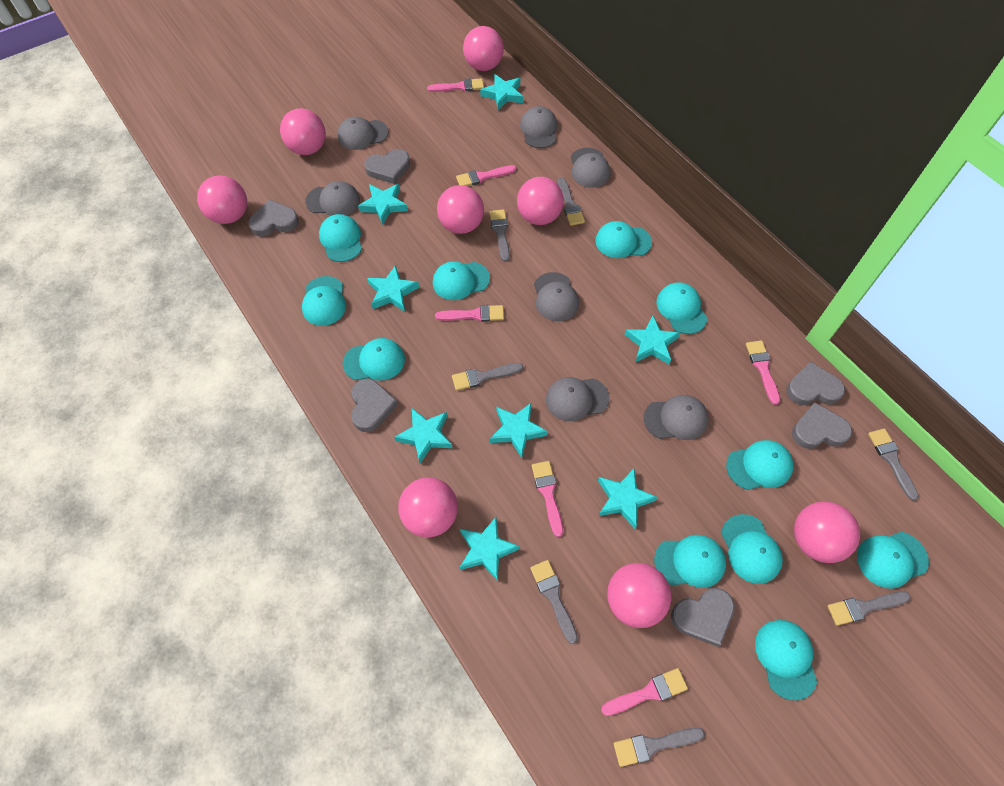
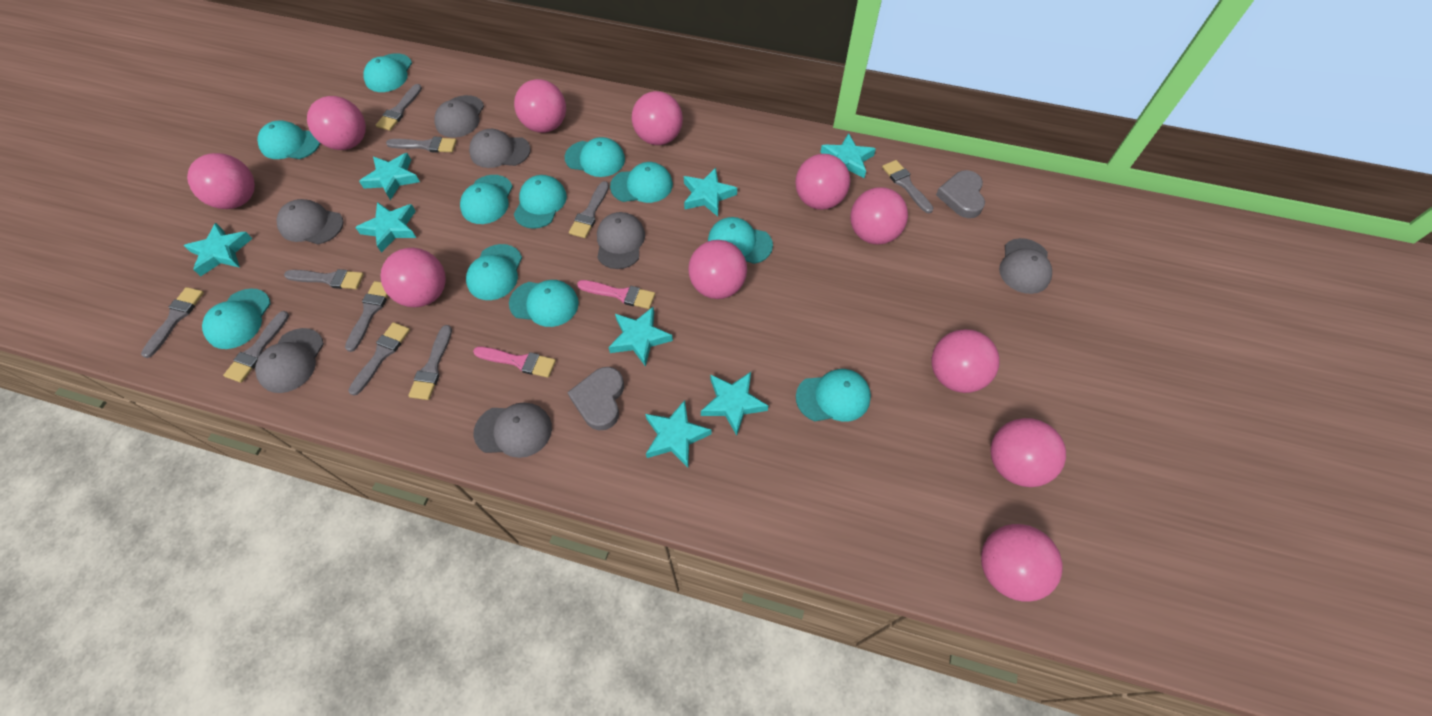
grey brush: [452,363,523,391] [490,209,510,262] [530,560,578,644] [558,177,585,226] [613,727,705,767] [827,591,910,626] [868,428,919,501] = 7 -> [141,287,204,358] [223,311,289,383] [284,269,364,289] [345,281,388,352] [348,322,410,396] [376,84,422,131] [386,137,457,153] [408,325,452,400] [569,181,609,238] [882,160,933,213] = 10
grey heart: [248,200,299,237] [351,379,398,432] [364,149,410,184] [671,588,735,647] [786,361,845,405] [792,402,852,449] = 6 -> [567,367,624,430] [936,170,985,218] = 2
pink ball: [197,176,247,224] [280,108,326,155] [398,477,458,538] [437,185,484,234] [463,26,504,71] [517,177,564,225] [607,563,671,628] [794,502,860,563] = 8 -> [187,153,255,209] [307,96,366,150] [380,248,446,307] [514,79,566,133] [632,91,683,145] [688,240,747,299] [795,154,850,210] [850,187,908,245] [931,329,999,393] [981,524,1063,602] [990,418,1066,487] = 11
pink brush: [427,78,484,92] [435,305,504,322] [456,165,516,186] [532,461,563,537] [601,668,688,716] [746,340,780,405] = 6 -> [473,347,556,378] [577,280,655,309] = 2

